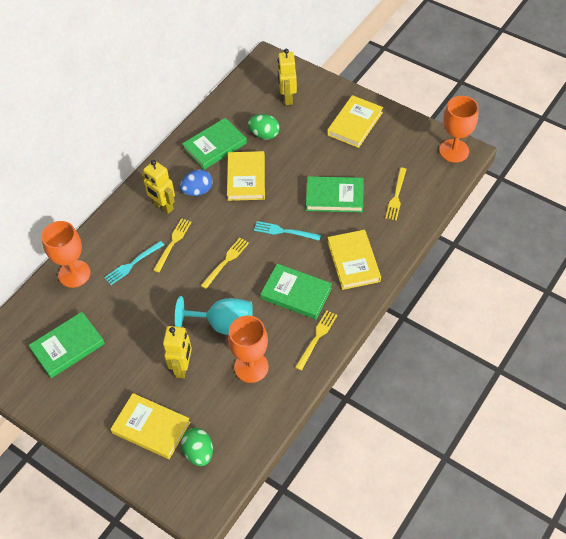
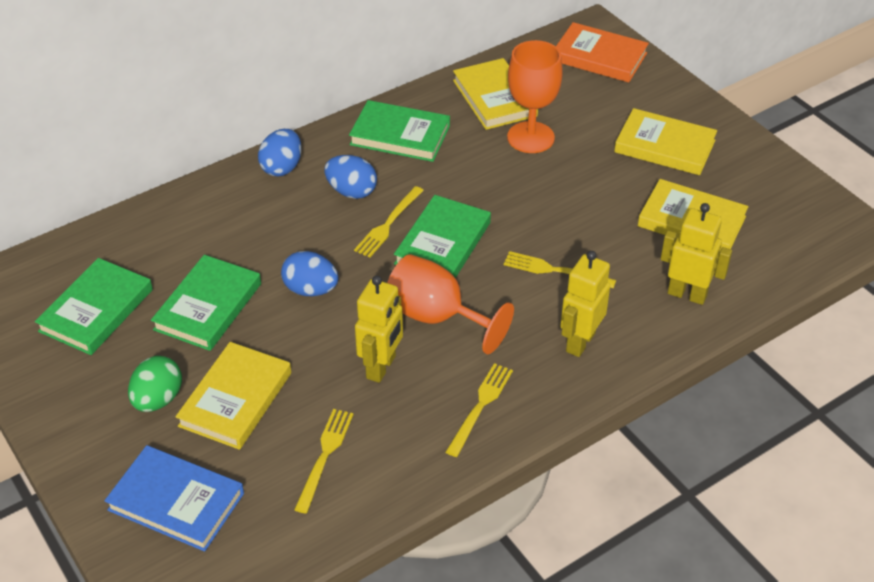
blue book: none = 0 -> [104,445,244,552] = 1
blue egg: [180,169,212,196] = 1 -> [258,129,302,176] [281,251,338,296] [324,155,377,199] = 3
green egg: [181,428,213,466] [248,114,280,140] = 2 -> [128,356,182,412] = 1
orange book: none = 0 -> [556,22,649,82] = 1
orange goblet: [42,221,91,288] [228,315,269,383] [439,96,479,163] = 3 -> [387,254,514,354] [507,40,563,153] = 2
turquoise fork: [104,241,164,285] [254,221,321,241] = 2 -> none = 0
turquoise goblet: [175,296,253,335] = 1 -> none = 0

